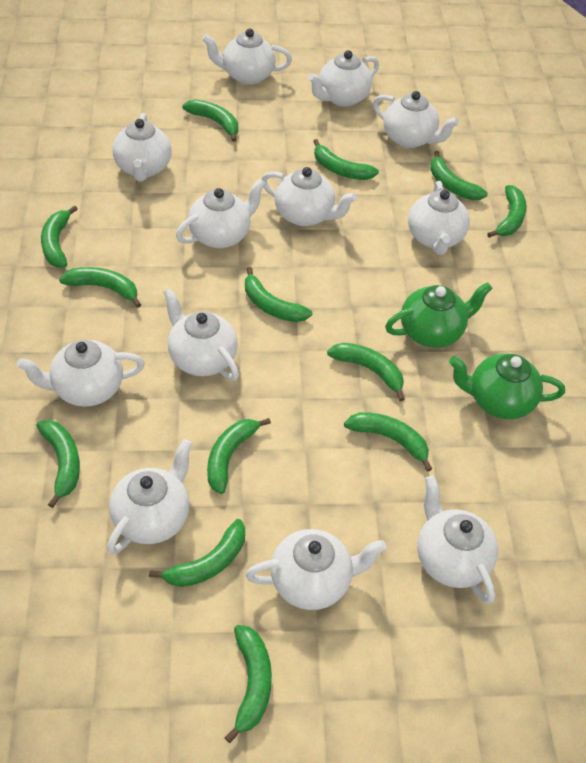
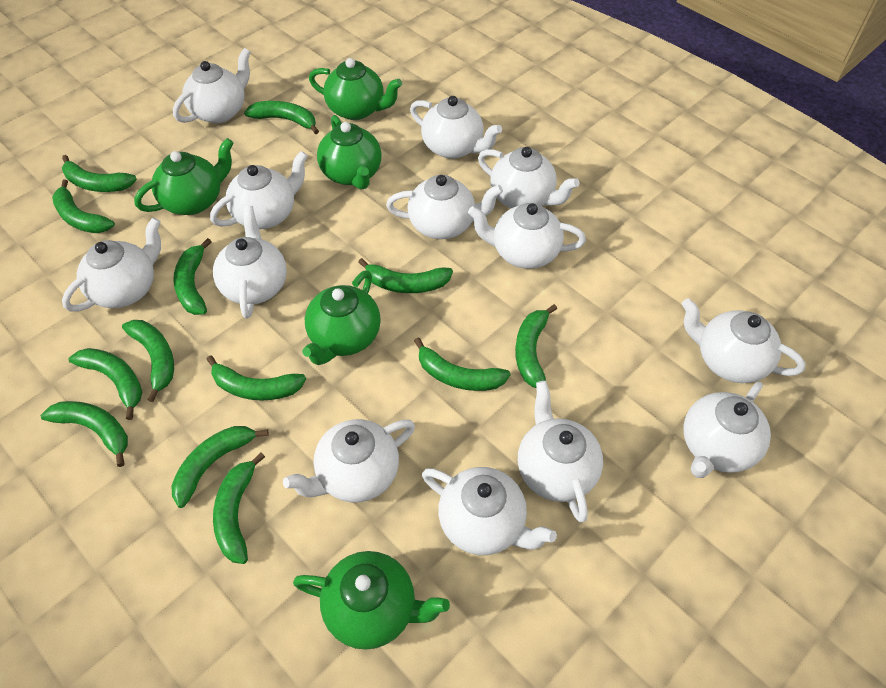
green teapot: [385,282,493,348] [449,354,565,420] = 2 -> [134,138,233,215] [293,551,450,650] [302,270,381,365] [309,58,402,120] [317,115,381,190] = 5
white teapot: [17,340,145,407] [107,439,192,555] [112,113,172,181] [163,288,239,381] [176,179,266,248] [202,29,292,85] [246,529,386,610] [262,167,357,226] [308,50,379,107] [373,91,459,148] [408,181,470,255] [417,476,498,604] = 12 -> [62,218,161,312] [173,48,251,123] [210,151,308,229] [213,206,287,319] [283,419,415,503] [386,175,503,239] [410,96,502,159] [422,467,557,555] [468,203,586,269] [478,147,579,208] [518,381,603,522] [682,298,806,383] [683,381,771,478] = 13

